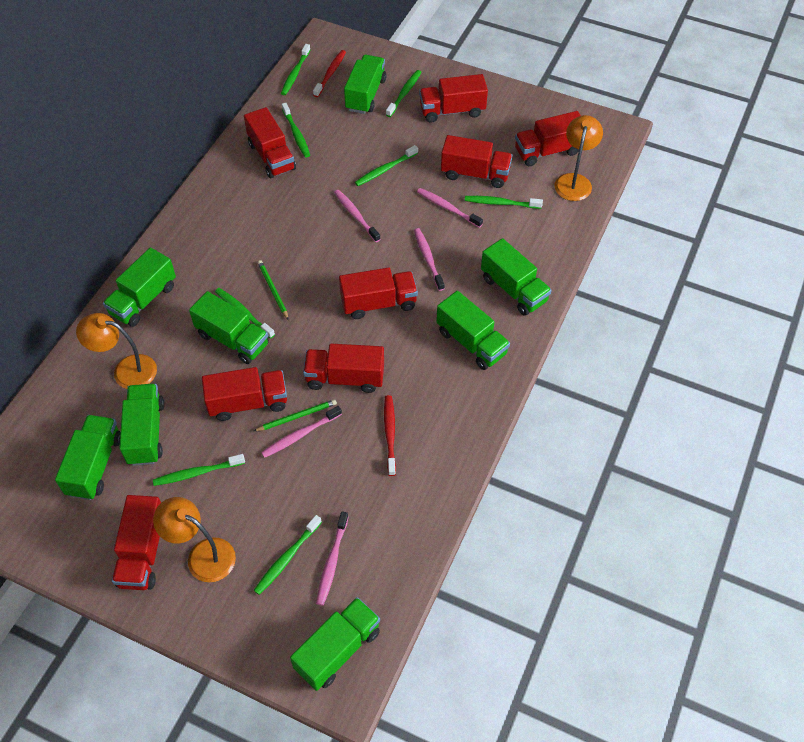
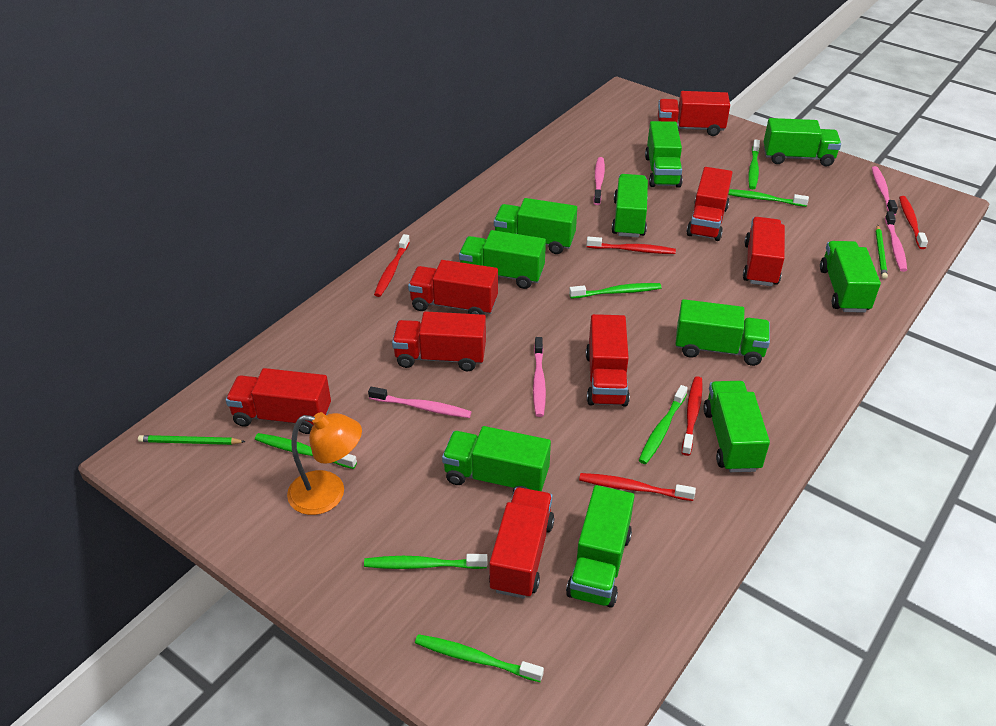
green toothbrush: [153,454,245,486] [215,288,275,339] [254,515,322,595] [281,44,310,95] [282,103,310,158] [355,145,418,186] [386,70,421,117] [465,196,543,209] = 8 -> [255,433,357,469] [364,554,487,569] [415,634,544,682] [569,283,662,298] [639,385,688,464] [728,189,809,207] [748,140,760,189] = 7
green truck: [55,415,121,500] [103,247,176,327] [119,384,165,466] [189,291,269,364] [290,597,380,691] [344,55,386,114] [436,291,510,370] [481,238,552,316] = 8 -> [442,426,551,492] [459,230,546,289] [494,198,577,254] [566,485,635,608] [612,174,648,237] [645,121,683,188] [676,299,770,366] [703,381,770,472] [764,118,841,166] [820,241,881,313] = 10
orange lamp: [76,313,157,389] [153,497,236,582] [554,115,603,201] = 3 -> [287,412,362,515] = 1
red toothbrush: [313,50,346,97] [384,395,396,476] = 2 -> [374,234,410,297] [579,473,696,501] [586,237,676,254] [682,376,702,456] [899,196,928,249] = 5

